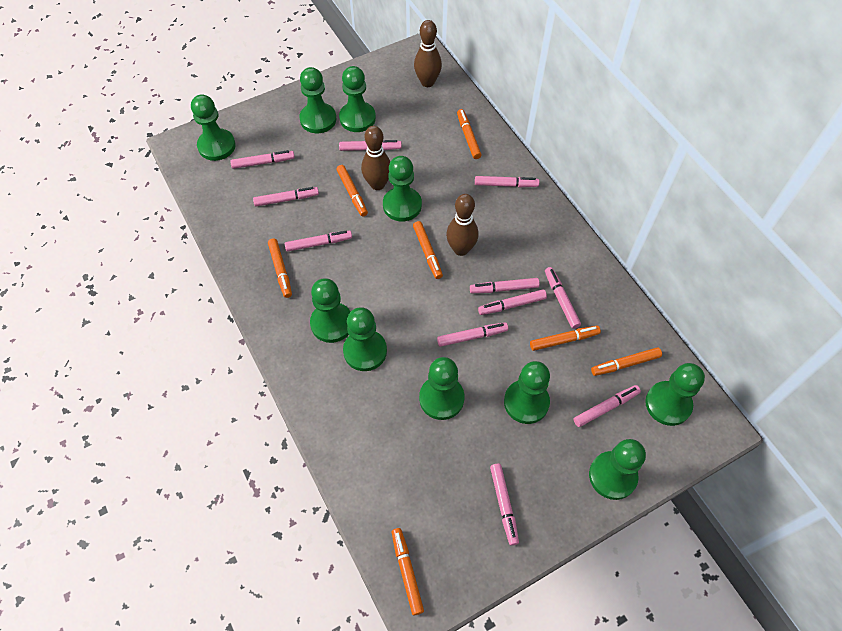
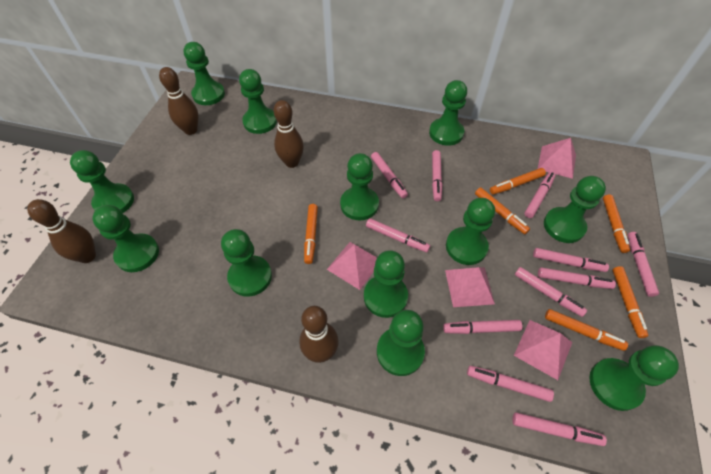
brown bowling pin: [361,126,390,190] [414,20,442,87] [446,194,479,256] = 3 -> [27,199,96,263] [159,67,199,135] [274,100,304,168] [299,306,339,363] = 4
green pawn: [191,94,236,161] [299,67,336,133] [310,278,351,343] [339,66,376,132] [343,307,387,371] [383,156,422,221] [419,357,464,420] [504,361,550,424] [589,439,646,500] [645,363,705,426] = 10 -> [70,150,134,213] [92,205,159,272] [184,42,225,105] [221,229,272,297] [239,69,277,134] [340,153,379,220] [364,250,408,318] [377,310,425,376] [429,80,467,146] [446,198,495,265] [544,176,606,243] [589,345,679,411] = 12
orange marker: [268,238,292,298] [336,165,368,216] [392,528,424,615] [413,221,443,279] [457,109,481,159] [530,326,601,351] [591,347,662,376] = 7 -> [304,204,318,264] [475,187,530,234] [490,168,546,195] [545,309,628,351] [603,194,630,253] [612,266,648,338] = 6
pink pyramid: none = 0 -> [327,242,377,290] [445,267,495,307] [514,320,572,380] [538,138,576,179] = 4

